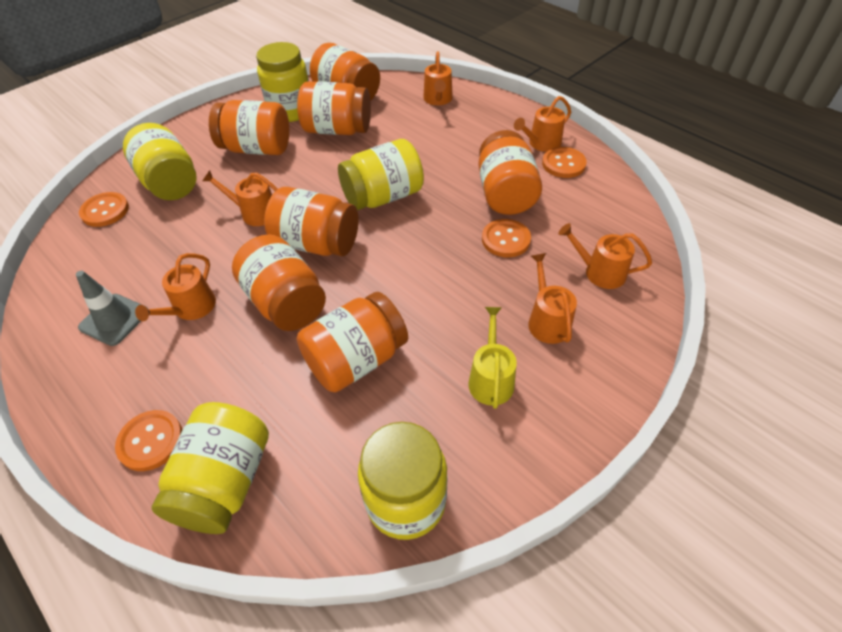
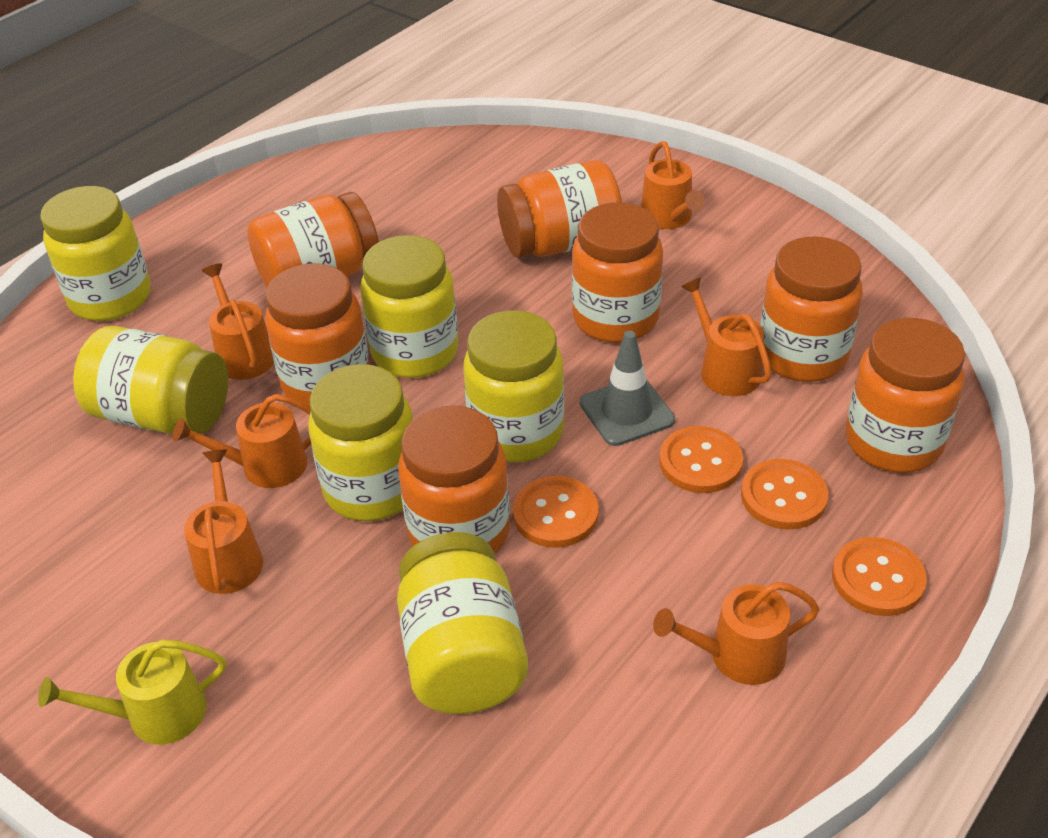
yellow jar: [123,123,197,200] [152,402,269,534] [256,42,309,122] [338,139,424,210] [358,422,447,540] = 5 -> [40,186,151,321] [73,326,228,434] [308,364,413,521] [361,235,459,378] [397,532,528,714] [463,310,564,462] = 6

